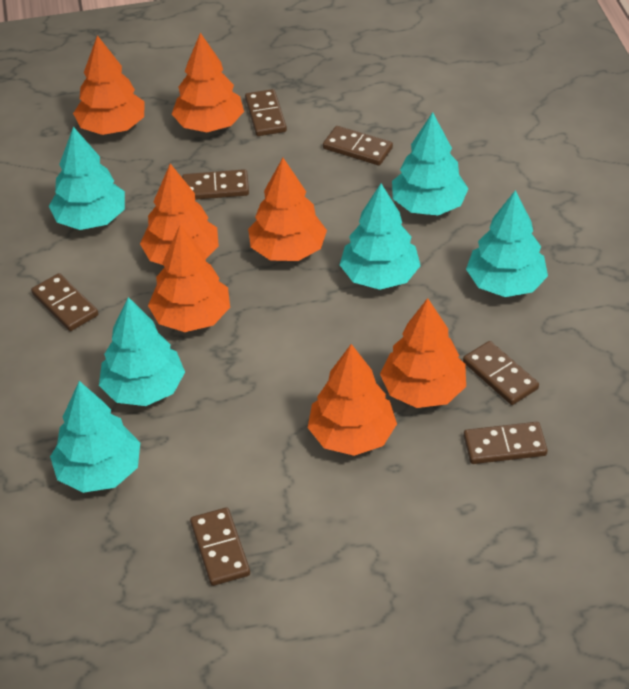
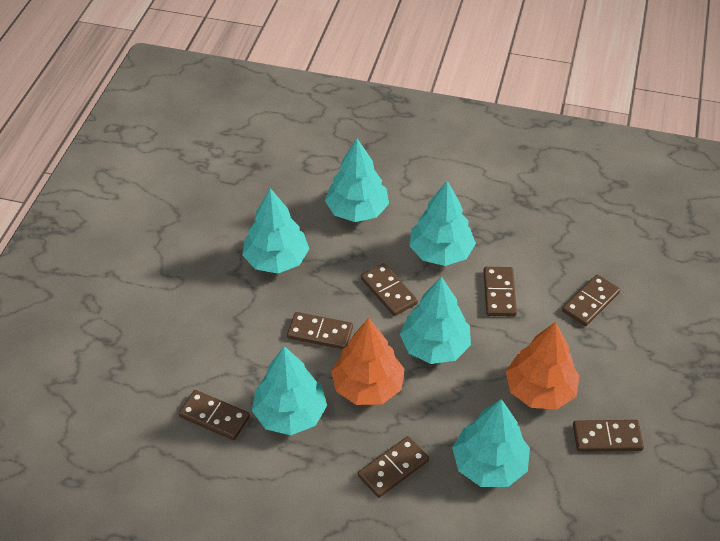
orange tree: [73,35,145,135] [140,164,219,265] [148,225,230,332] [172,33,244,132] [248,158,327,261] [308,344,397,456] [380,298,466,408] = 7 -> [331,318,405,405] [506,322,580,409] = 2

